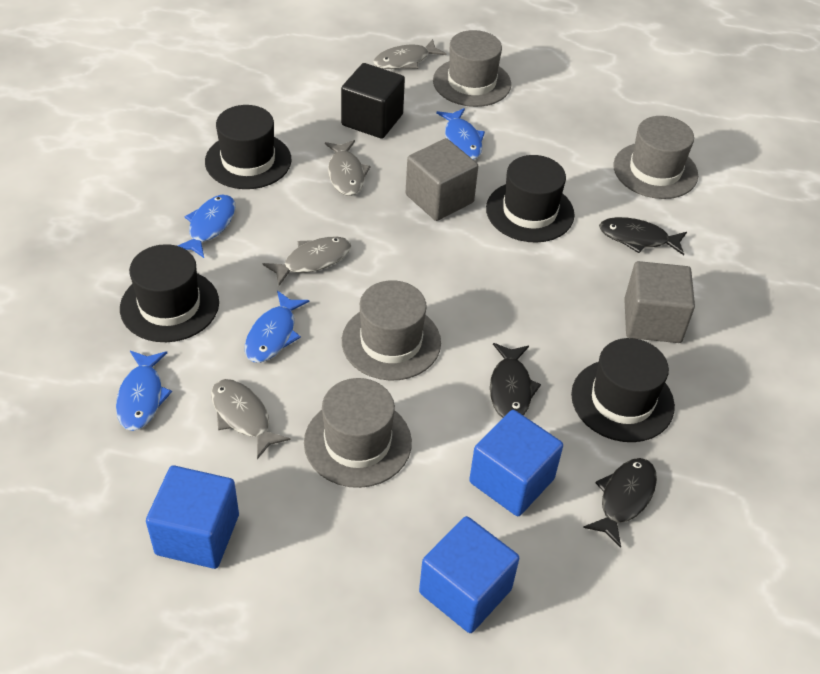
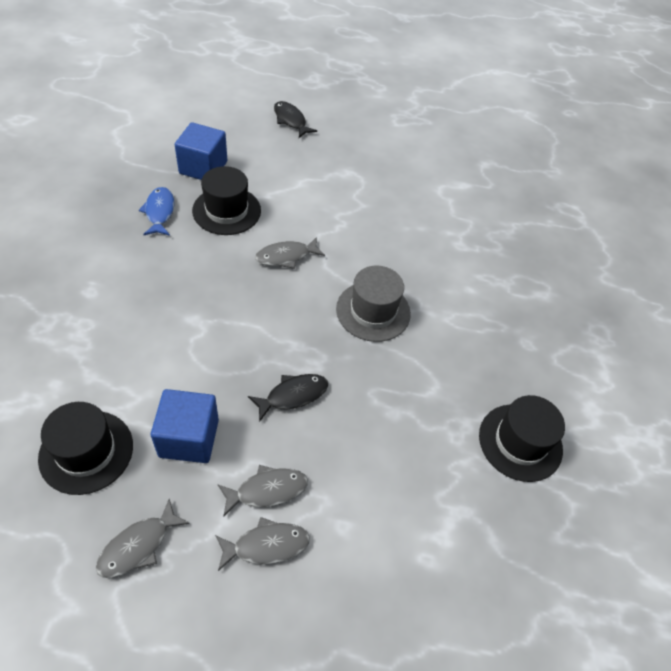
black cube: [341,63,405,139] = 1 -> none = 0
black fish: [490,343,541,418] [583,458,657,548] [599,217,687,255] = 3 -> [248,374,328,422] [274,101,317,138] = 2
black hat: [120,244,219,342] [205,105,292,189] [486,155,575,243] [571,338,675,442] = 4 -> [38,402,133,495] [192,166,261,235] [479,395,565,482] = 3
blue cube: [146,466,239,569] [419,516,519,633] [469,410,563,516] = 3 -> [151,389,219,463] [175,122,227,180] = 2
blue fish: [116,351,172,431] [178,195,235,258] [245,291,309,363] [436,108,485,160] = 4 -> [139,187,174,236] = 1
grey cube: [405,138,478,221] [624,261,695,343] = 2 -> none = 0
grey hat: [304,378,412,488] [342,280,441,380] [433,30,511,107] [613,116,698,199] = 4 -> [336,266,411,342] = 1

